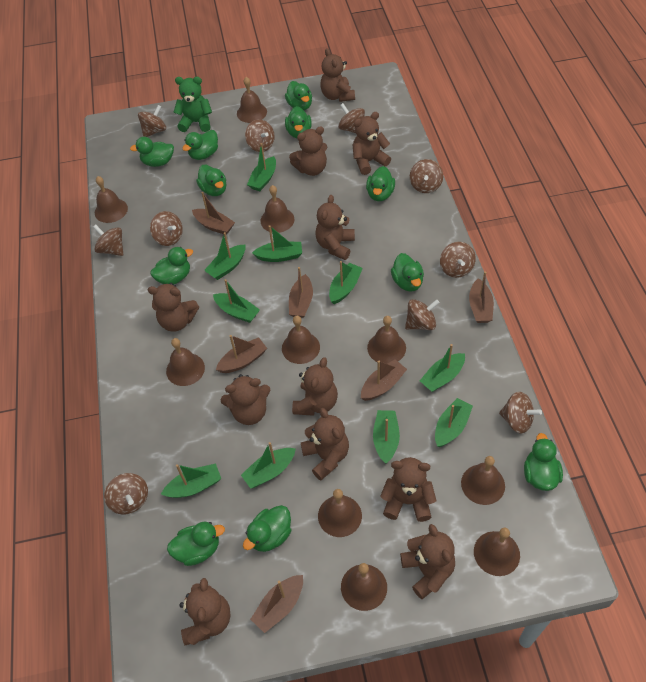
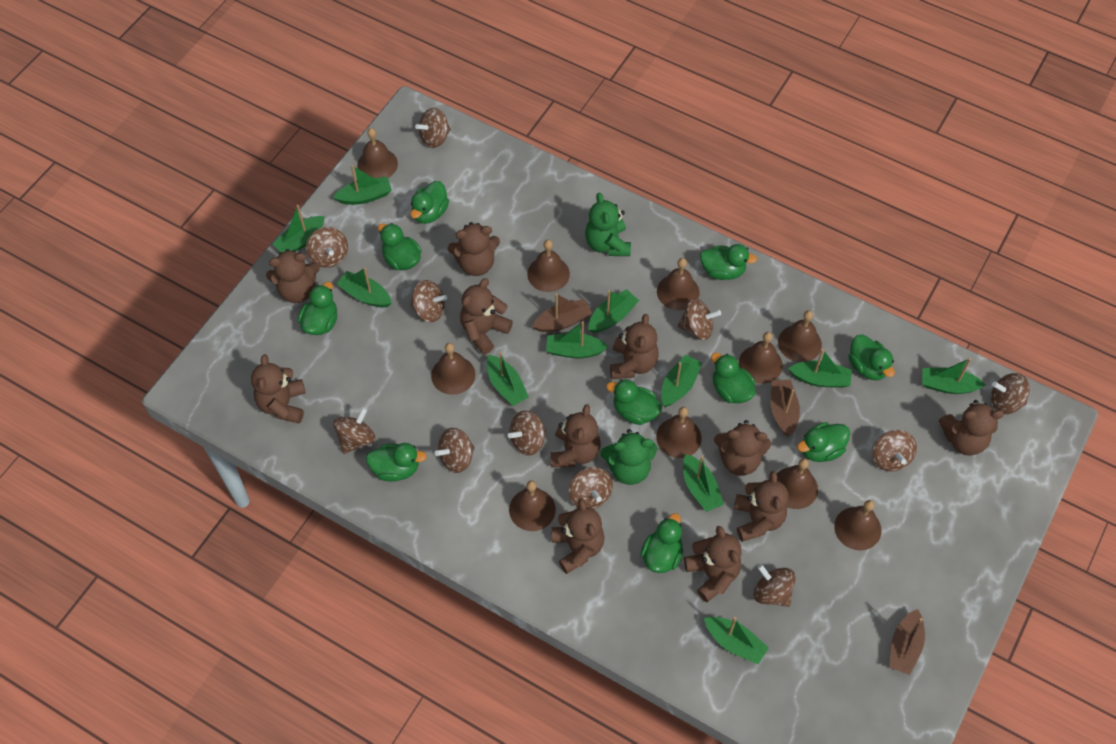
brown boat: [192,192,235,234] [216,335,267,373] [250,575,303,633] [289,267,313,318] [361,360,407,401] [469,271,494,323] = 6 -> [532,293,592,332] [771,380,800,437] [889,609,925,675] = 3
brown spinning top: [93,224,123,256] [104,473,148,515] [138,105,166,137] [150,211,183,246] [245,119,275,152] [338,103,365,133] [405,299,440,330] [410,159,443,193] [440,242,476,278] [499,392,542,434] = 10 -> [306,227,348,268] [333,408,375,454] [410,280,447,322] [415,108,451,148] [435,428,475,473] [508,410,546,456] [569,467,613,509] [678,299,721,340] [753,564,796,607] [873,430,917,471] [990,373,1030,414] = 11
green boat: [161,463,221,498] [204,232,246,280] [213,279,260,323] [241,442,296,489] [247,143,276,191] [252,225,302,262] [329,261,363,304] [373,410,400,463] [420,344,465,392] [435,398,473,447] = 10 -> [273,205,325,252] [333,165,392,205] [337,267,392,308] [487,352,529,406] [546,321,609,359] [588,289,639,333] [661,355,702,407] [683,454,724,512] [704,617,769,664] [789,349,852,388] [922,358,986,394] = 11
green duck: [130,137,174,167] [150,247,193,285] [167,522,225,566] [182,130,218,160] [196,165,226,196] [243,505,292,552] [285,81,312,111] [285,106,312,138] [366,166,395,201] [391,253,424,292] [524,433,563,491] = 11 -> [298,282,337,335] [366,443,427,482] [378,223,422,270] [410,181,449,224] [606,379,662,425] [640,513,683,573] [700,244,757,280] [711,353,756,403] [797,422,850,462] [848,334,895,380] = 10
green teddy bear: [174,77,212,132] = 1 -> [585,193,631,256] [601,429,657,485] = 2

